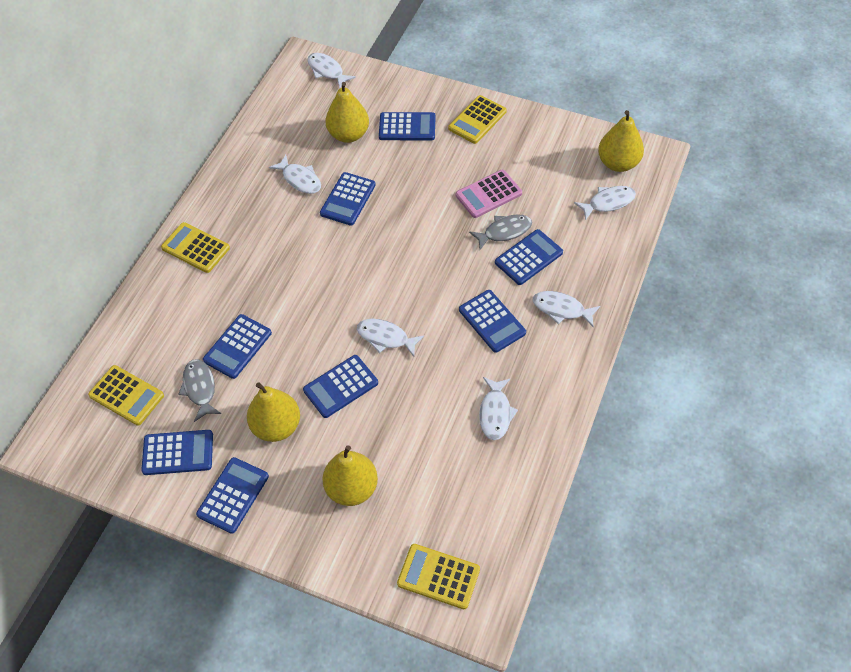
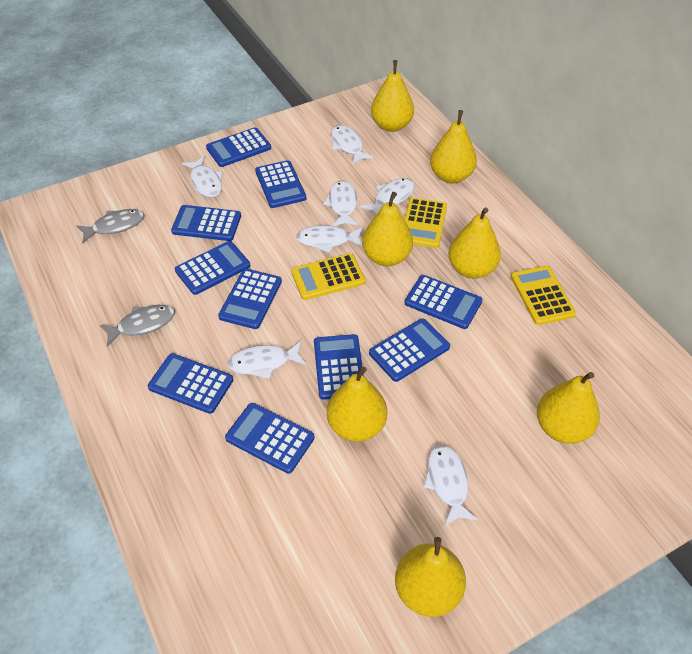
blue calculator: [141,430,213,475] [196,457,269,534] [203,314,272,379] [303,355,378,418] [320,172,376,226] [379,112,435,141] [459,290,526,353] [495,229,563,285] = 8 -> [148,353,233,414] [171,205,241,241] [175,241,251,295] [206,127,271,167] [218,269,282,329] [225,403,315,474] [255,160,306,208] [314,334,364,400] [369,318,450,382] [405,275,483,329] = 10
pink calculator: [456,170,522,218] = 1 -> none = 0
white fish: [269,155,321,194] [307,53,356,89] [357,319,424,357] [479,377,518,440] [533,291,600,327] [574,186,636,221] = 6 -> [182,156,223,197] [228,341,306,379] [296,225,363,253] [323,180,358,226] [331,125,374,165] [360,178,414,215] [423,445,478,526] = 7
yellow calculator: [88,365,164,426] [161,222,230,273] [397,544,480,609] [448,95,507,144] = 4 -> [291,253,366,300] [404,198,447,248] [511,266,576,325] = 3
yellow pear: [247,382,300,442] [322,445,378,506] [326,82,369,143] [598,110,644,172] = 4 -> [327,366,387,442] [362,192,413,266] [371,60,414,132] [395,537,466,617] [430,110,477,183] [448,208,501,279] [537,372,600,444] = 7

